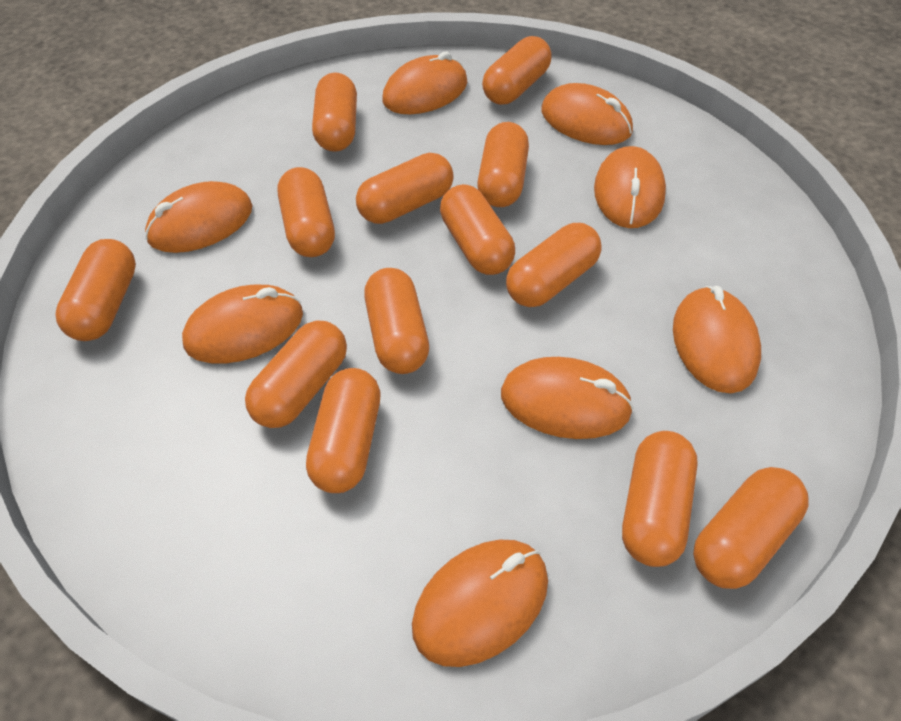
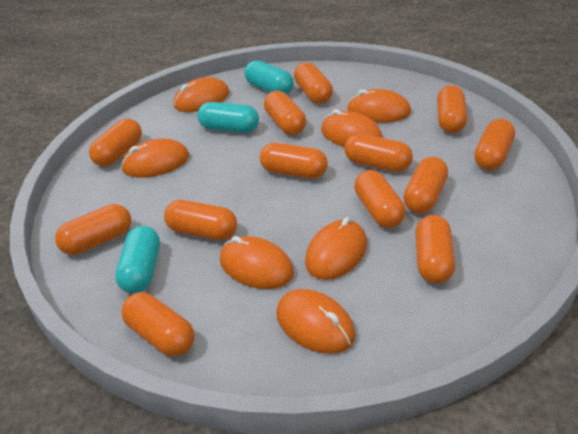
orange mouse: [145,181,253,253] [182,285,303,364] [383,51,467,114] [412,540,548,667] [501,357,634,439] [542,83,633,145] [594,146,666,228] [673,286,761,393] = 8 -> [121,139,189,178] [173,77,230,112] [220,236,294,289] [276,289,356,354] [305,217,367,280] [321,109,382,147] [347,89,411,123] = 7
turquoise capsule: none = 0 -> [115,226,160,294] [197,102,259,133] [245,60,294,94] = 3

